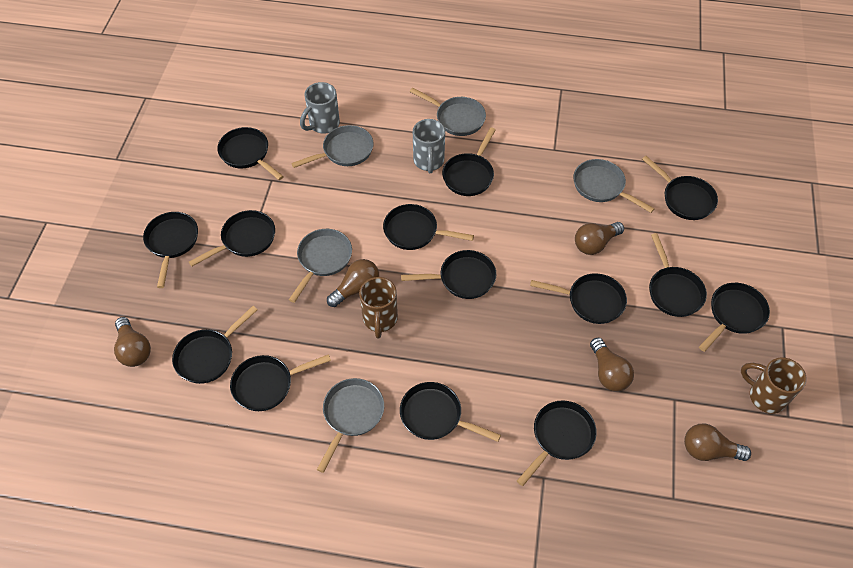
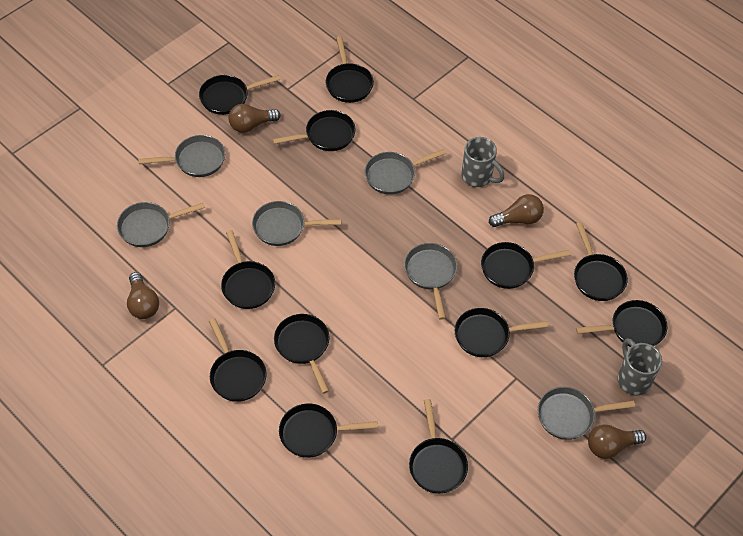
black pan: [143,212,198,288] [172,306,257,384] [189,210,275,266] [217,127,284,180] [230,354,331,411] [383,204,474,250] [400,382,501,442] [401,250,496,299] [442,128,496,196] [517,401,597,486] [530,273,627,324] [642,156,718,220] [649,233,707,317] [699,283,770,352] = 14 -> [199,75,280,115] [209,318,267,402] [221,230,275,309] [272,110,356,151] [274,314,330,394] [279,403,378,458] [326,36,374,103] [409,399,468,494] [455,308,548,357] [481,242,570,289] [574,222,628,301] [576,300,667,347] = 12
brown light bulb: [114,317,151,367] [327,259,379,307] [575,222,624,255] [590,338,634,391] [684,423,751,461] = 5 -> [127,272,159,319] [228,104,281,133] [489,194,544,227] [588,424,646,459] = 4
brown mug: [359,277,398,339] [741,357,807,414] = 2 -> none = 0
grey pan: [289,229,352,303] [291,125,374,168] [317,378,384,473] [410,88,486,136] [573,159,655,213] = 5 -> [117,202,205,247] [138,135,225,177] [252,201,341,246] [365,149,446,195] [404,243,457,320] [538,387,635,440] = 6

